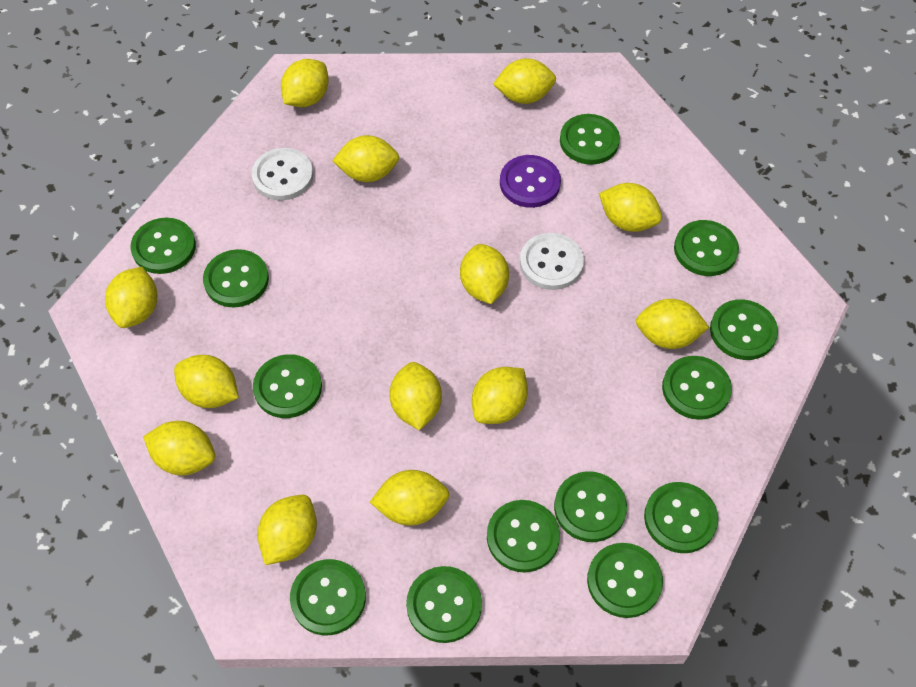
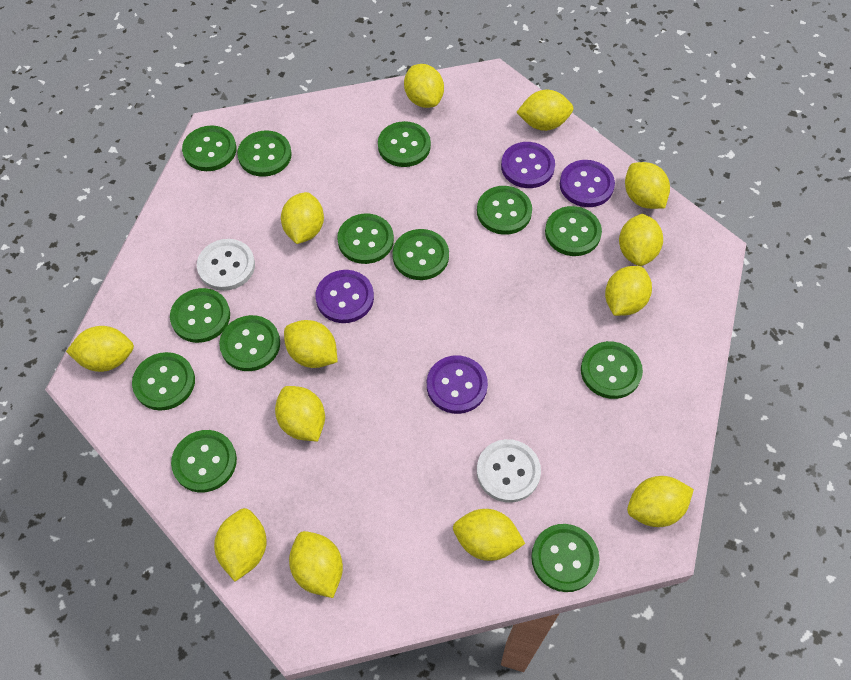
purple button: [500,155,561,208] = 1 -> [316,270,374,323] [427,355,488,414] [501,142,555,188] [560,160,615,207] = 4

